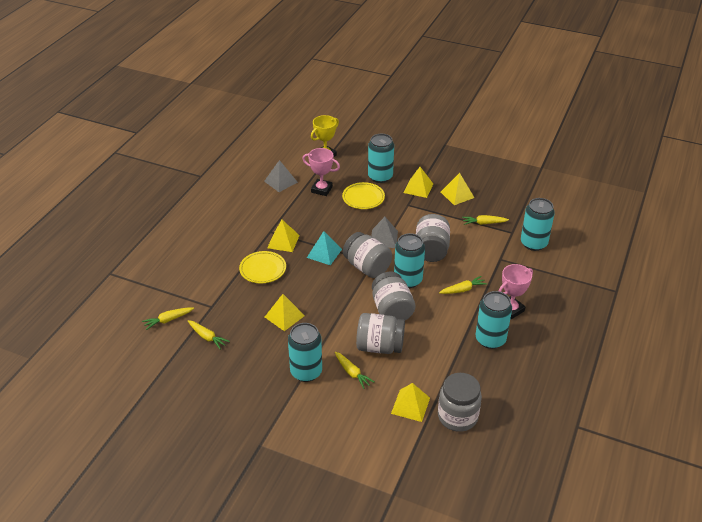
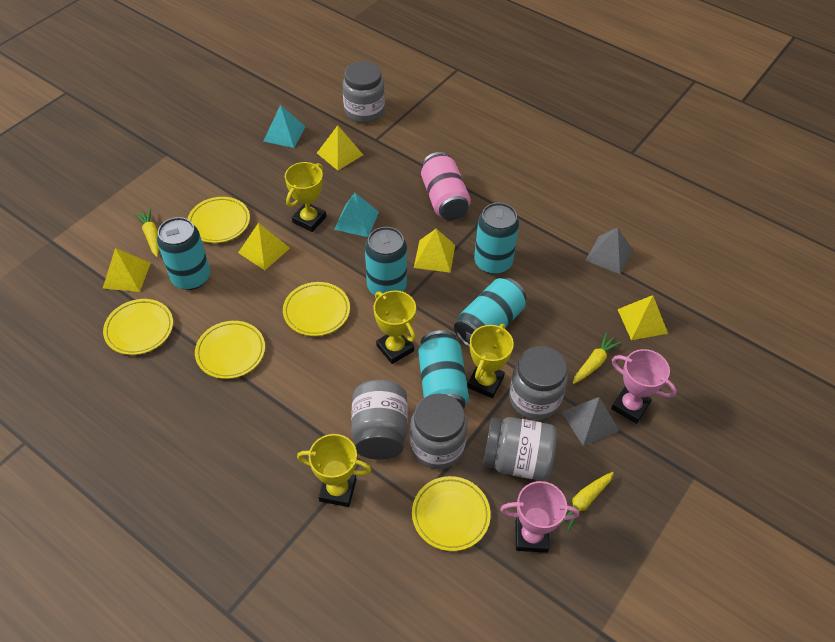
pink can: none = 0 -> [421,152,471,220] = 1
turquoise pyramid: [307,231,342,265] = 1 -> [264,105,306,148] [334,193,379,237] = 2
yellow carrot: [142,307,194,330] [188,320,230,350] [335,352,375,389] [439,276,487,294] [462,215,509,225] = 5 -> [134,208,159,257] [561,472,614,531] [573,333,622,384] = 3
yellow plate: [239,251,286,283] [342,182,385,209] = 2 -> [103,299,173,355] [188,197,250,243] [195,321,265,379] [283,282,350,336] [412,476,491,551] = 5
yellow trophy: [311,115,339,158] = 1 -> [285,162,326,232] [297,434,371,507] [374,291,416,364] [467,324,514,398] = 4

